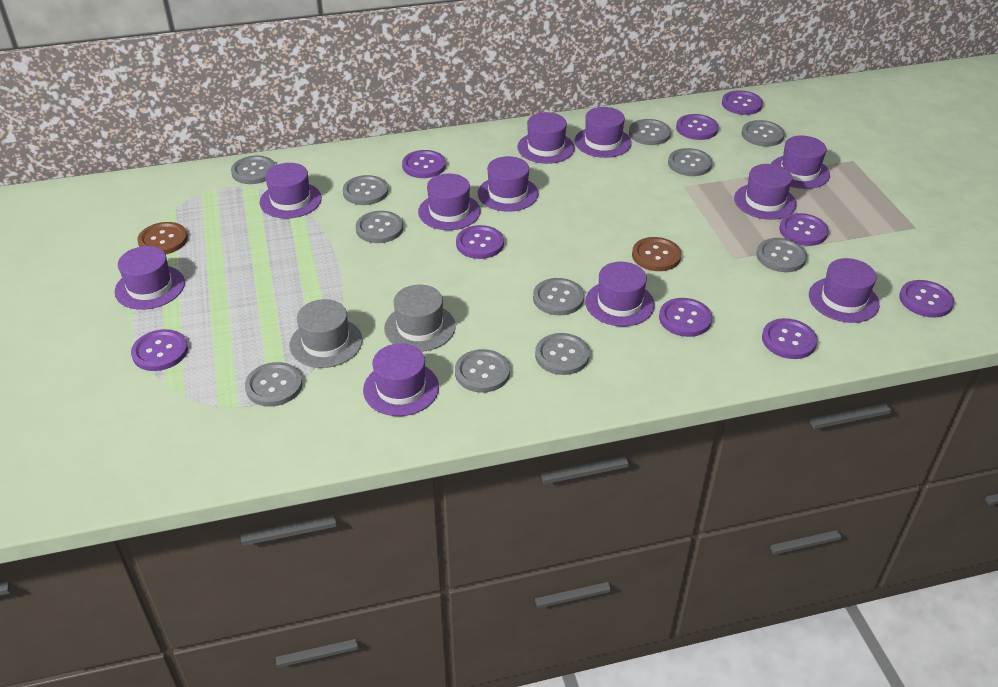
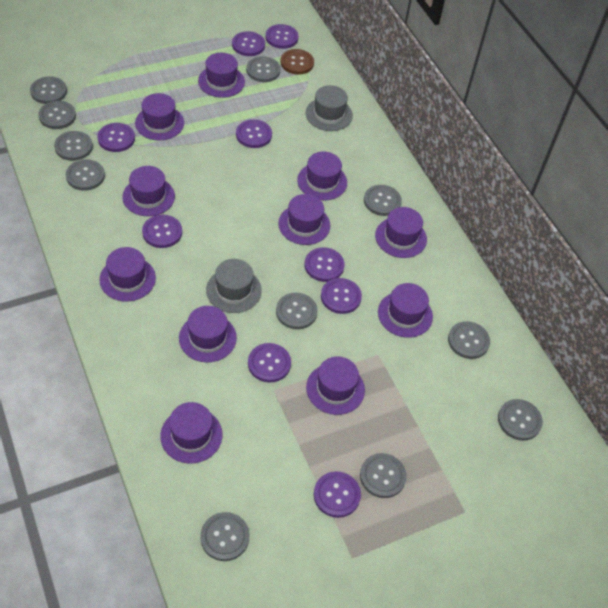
brown button: [137,222,188,254] [632,237,681,271] = 2 -> [280,49,314,74] = 1

